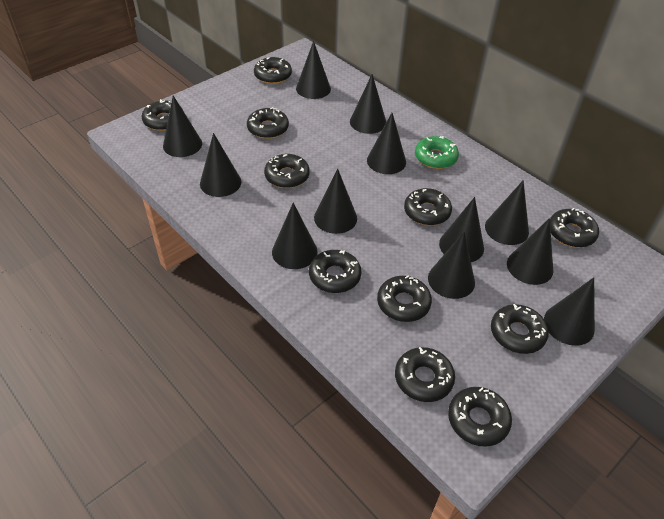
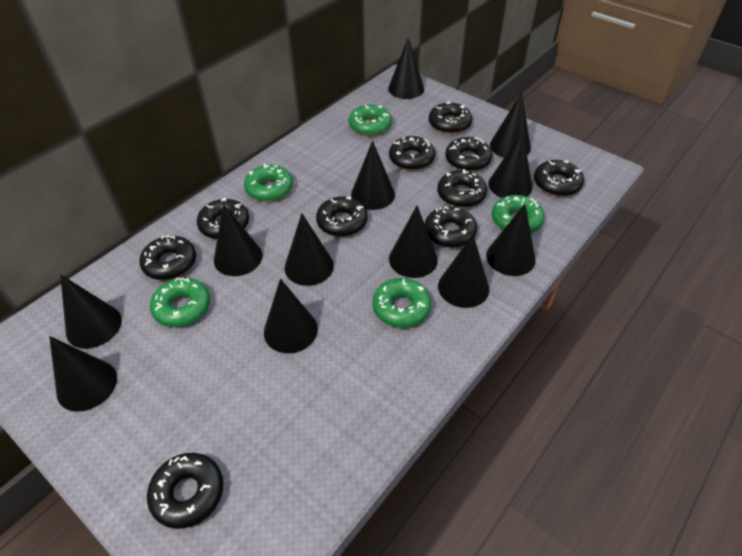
black donut: [141,99,184,131] [247,107,289,139] [254,57,292,84] [264,154,310,188] [309,250,361,293] [377,276,432,322] [395,347,455,402] [404,188,452,225] [448,387,512,447] [491,304,549,354] [550,208,599,247] = 11 -> [139,235,196,280] [147,453,223,529] [197,198,249,239] [316,196,368,237] [389,136,435,170] [425,206,477,248] [429,101,472,134] [437,169,487,208] [445,137,492,171] [534,160,584,196] = 10
green donut: [415,136,459,169] = 1 -> [150,277,210,327] [244,164,293,201] [349,105,392,136] [373,278,431,328] [492,195,545,233] = 5

